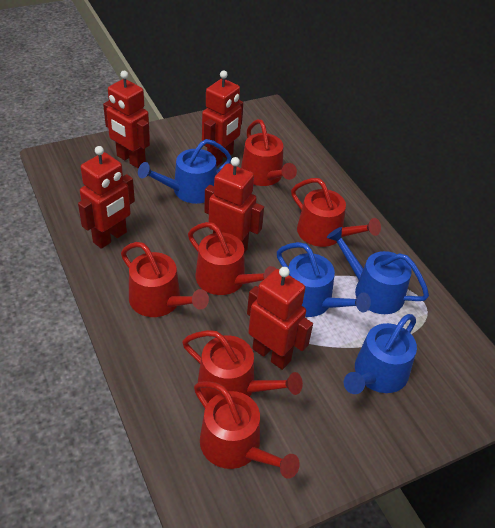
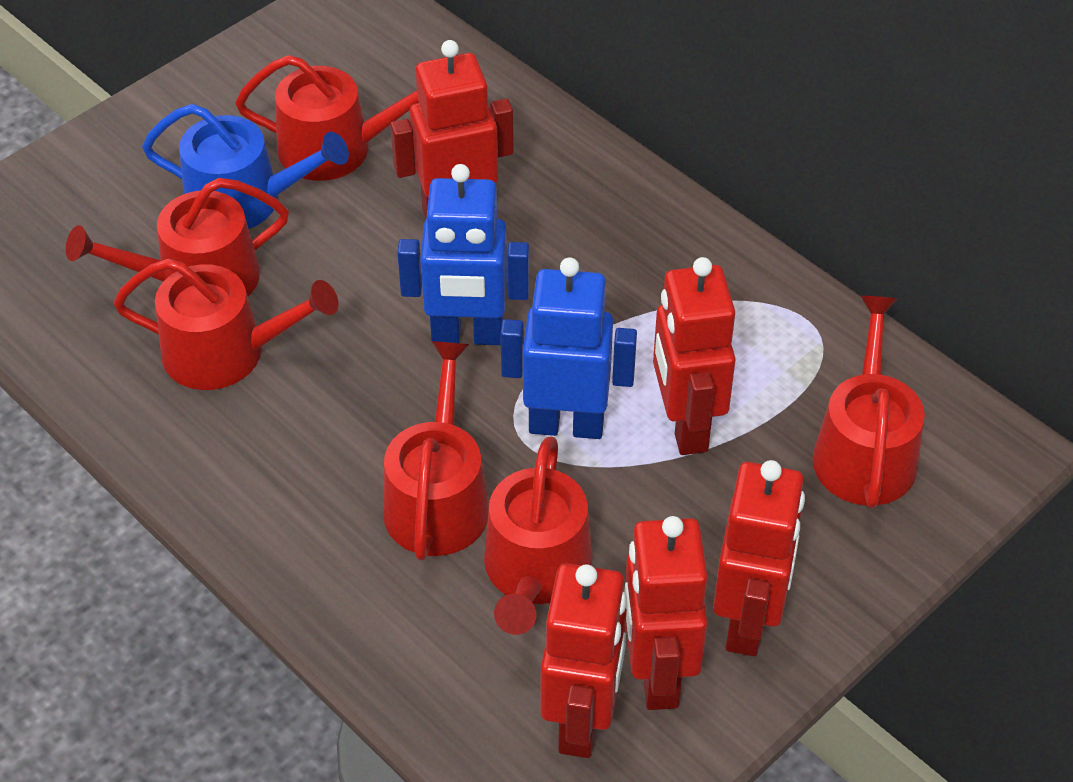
blue robot: none = 0 -> [397,164,529,345] [500,257,637,439] = 2
blue watering can: [138,139,232,204] [277,242,371,317] [327,227,429,314] [344,314,417,394] = 4 -> [142,104,349,229] = 1

